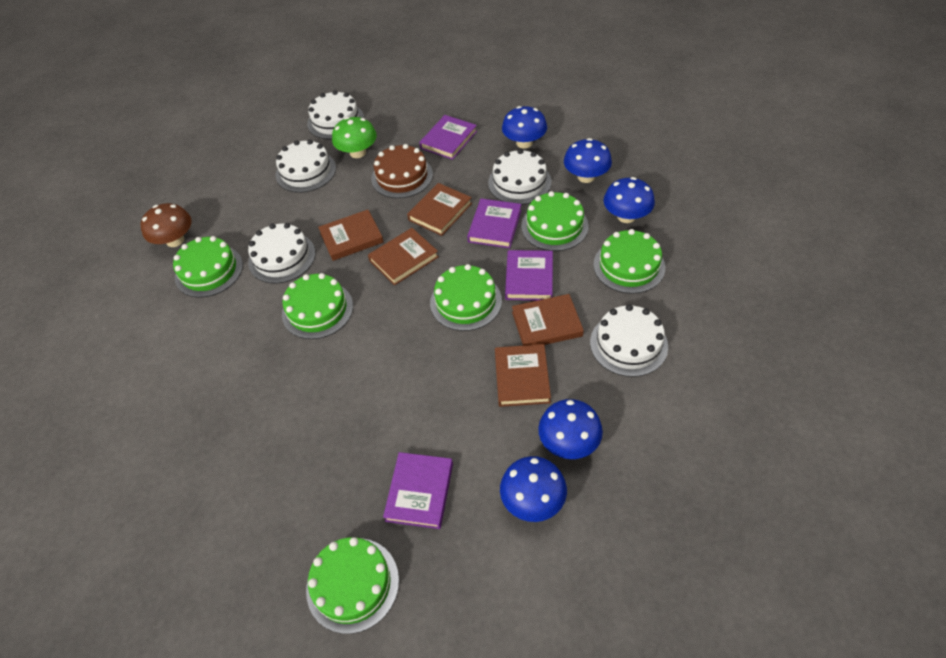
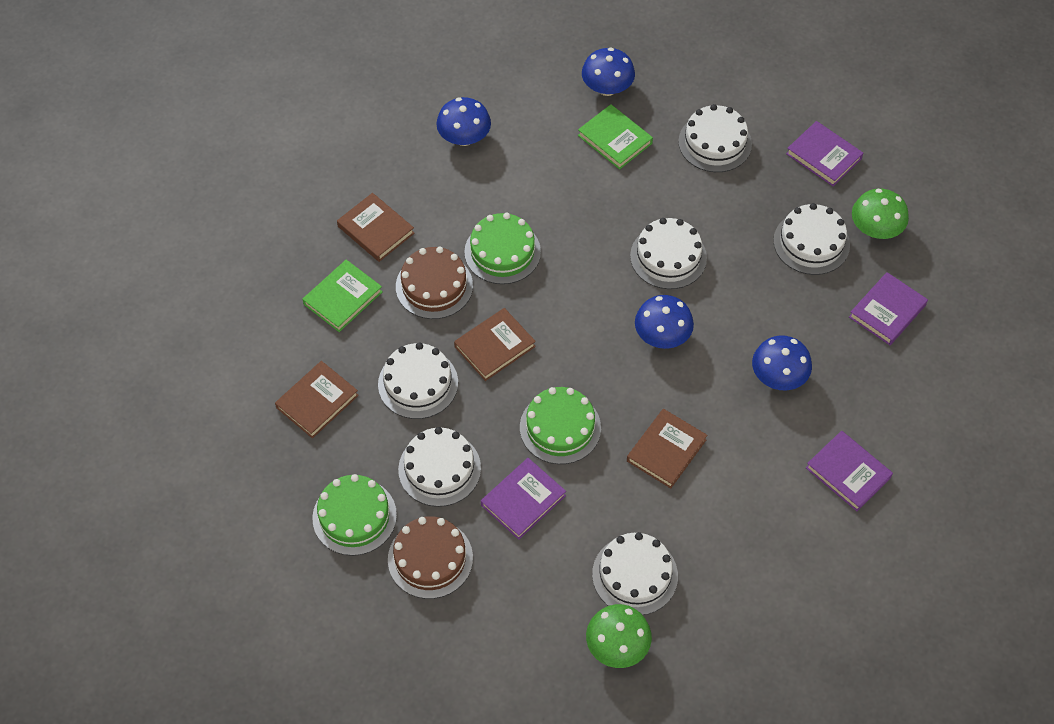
blue mushroom: [500,456,567,522] [502,106,547,148] [538,399,603,459] [564,138,612,183] [604,177,655,223] = 5 -> [436,97,491,146] [582,47,635,96] [635,295,694,349] [752,335,812,390] = 4
brown book: [318,210,383,261] [368,228,439,285] [407,183,472,236] [495,344,551,407] [512,294,584,346] = 5 -> [275,361,359,438] [337,193,415,262] [454,308,536,381] [627,409,707,489] = 4
brown cake: [371,144,433,198] = 1 -> [388,516,473,599] [396,247,473,319] = 2
brown mushroom: [141,203,192,247] = 1 -> none = 0
green book: none = 0 -> [302,260,383,332] [578,104,653,170] = 2
green cake: [173,236,243,297] [282,273,353,339] [306,537,399,634] [430,264,502,331] [521,191,589,251] [593,229,665,294] = 6 -> [312,474,397,556] [464,213,541,284] [520,387,601,464] = 3
green mushroom: [332,117,377,158] = 1 -> [586,604,652,668] [852,189,909,239] = 2
white cake: [248,223,315,283] [276,140,336,193] [307,90,364,139] [488,149,551,205] [590,304,668,377] = 5 -> [378,342,458,419] [398,427,481,507] [592,532,678,615] [630,218,707,289] [678,104,752,172] [773,203,850,275] = 6

